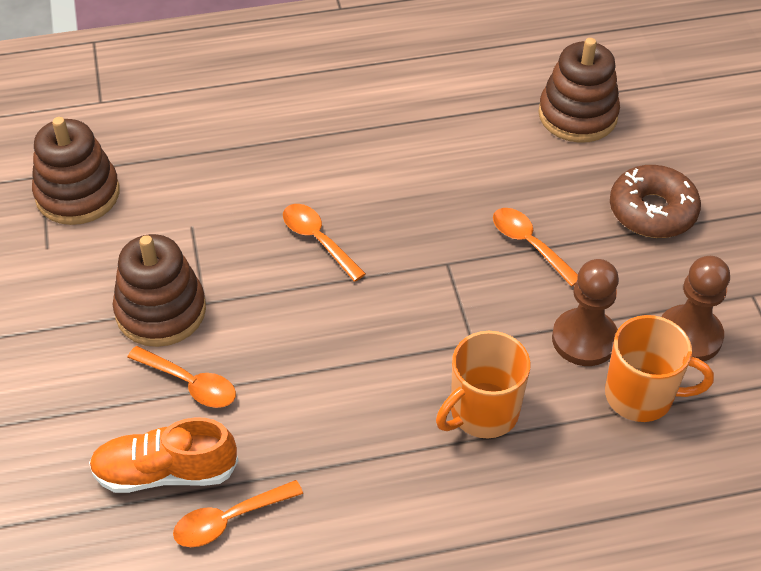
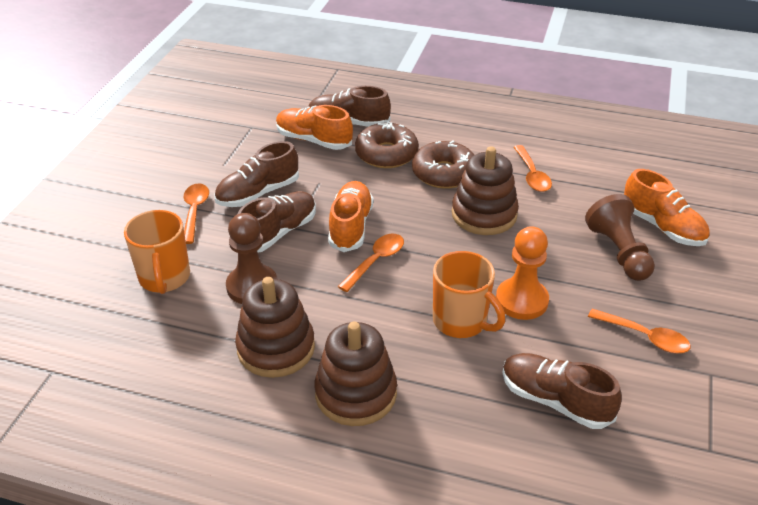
brown donut: [610,165,701,238] = 1 -> [355,121,419,168] [412,141,474,189] = 2
brown shoe: none = 0 -> [214,141,299,207] [238,191,316,252] [308,86,391,127] [502,353,622,429] = 4
orange pawn: none = 0 -> [496,226,549,320] = 1
orange shoe: [89,417,238,493] = 1 -> [276,105,353,150] [328,181,374,252] [624,169,710,246] = 3

